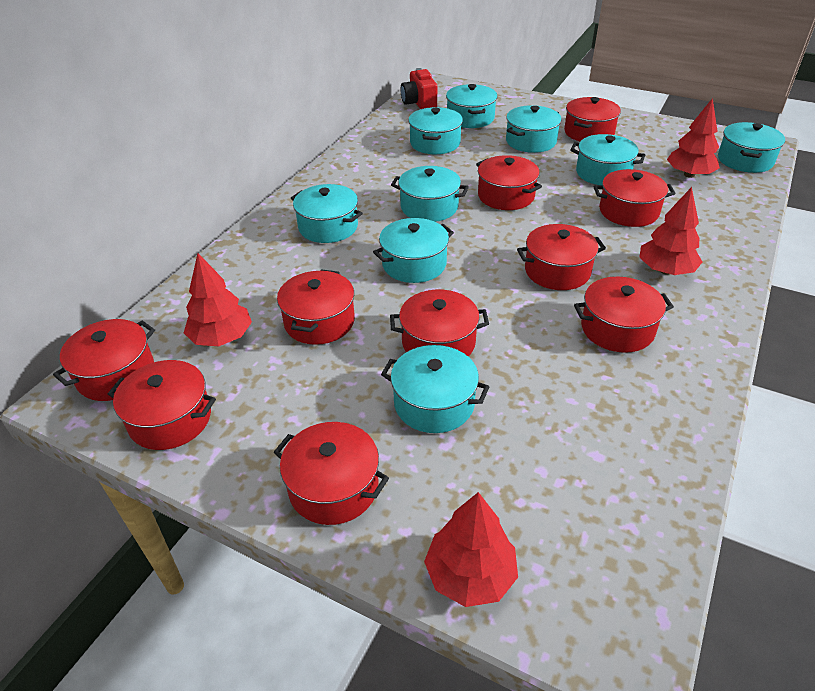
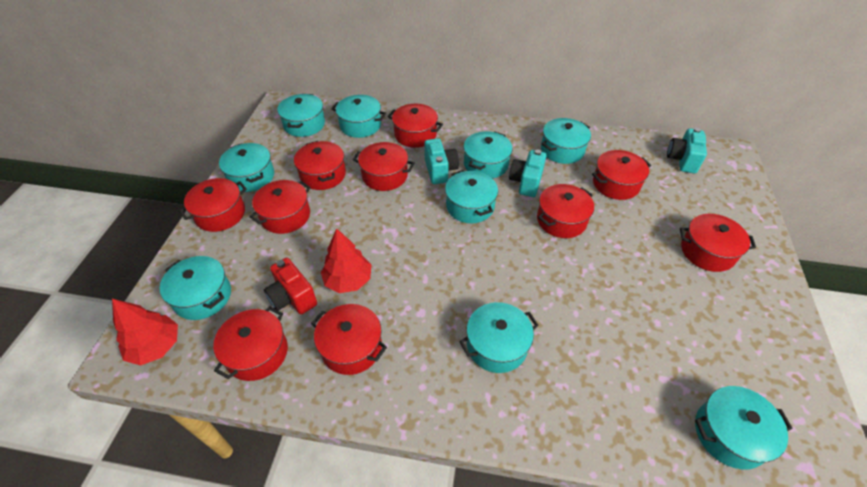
red tree: [184,253,252,346] [424,492,518,607] [639,187,702,275] [667,98,720,178] = 4 -> [112,299,178,365] [321,228,371,293] = 2
turquoise camera: none = 0 -> [424,138,459,184] [509,149,546,197] [667,128,707,173] = 3

